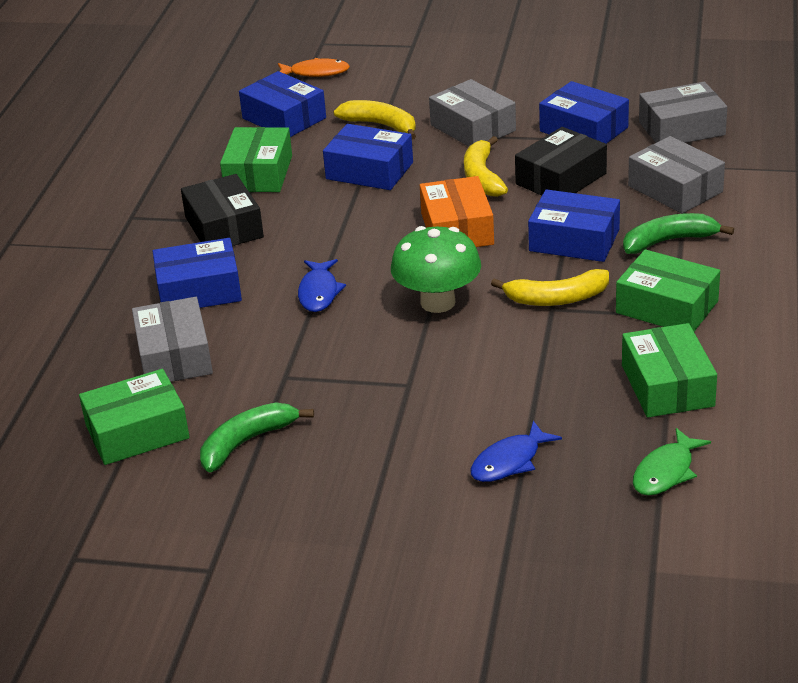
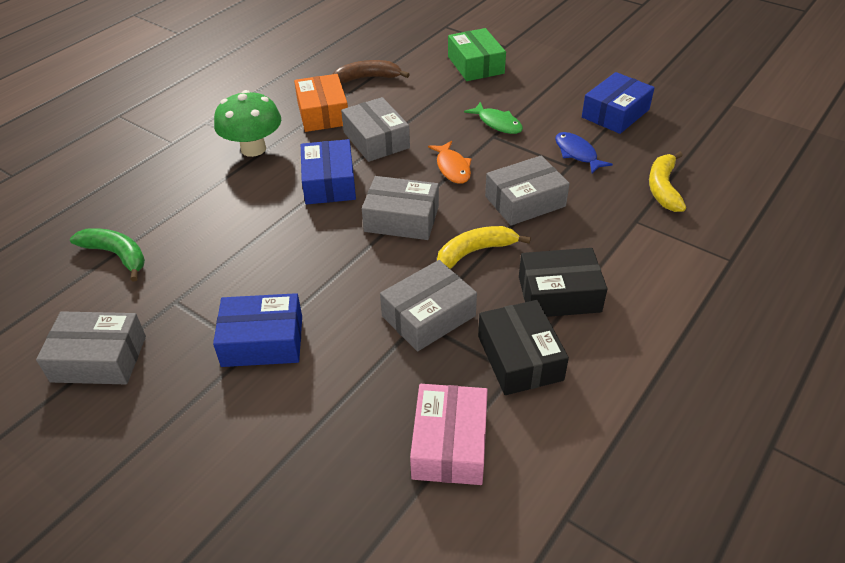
blue box: [153,238,242,308] [239,71,326,137] [323,124,413,190] [528,189,620,262] [539,81,629,144] = 5 -> [213,293,302,367] [301,139,356,205] [582,72,655,134] = 3
blue fish: [298,259,346,312] [471,421,562,482] = 2 -> [555,132,613,173] = 1
brown banana: none = 0 -> [333,60,410,84] = 1
green banana: [200,402,314,473] [623,213,734,254] = 2 -> [70,228,145,282] = 1
green box: [79,369,189,465] [220,127,292,192] [616,249,720,331] [622,323,717,417] = 4 -> [448,28,506,81] = 1
grey box: [132,297,213,382] [429,79,516,147] [628,136,725,214] [639,82,727,143] = 4 -> [36,311,146,384] [341,97,410,162] [362,176,439,240] [380,260,477,351] [485,155,570,226] = 5
pink box: none = 0 -> [410,384,488,485] = 1
yellow banana: [333,100,416,139] [464,136,508,197] [491,269,609,306] = 3 -> [437,226,531,269] [649,152,686,212] = 2

